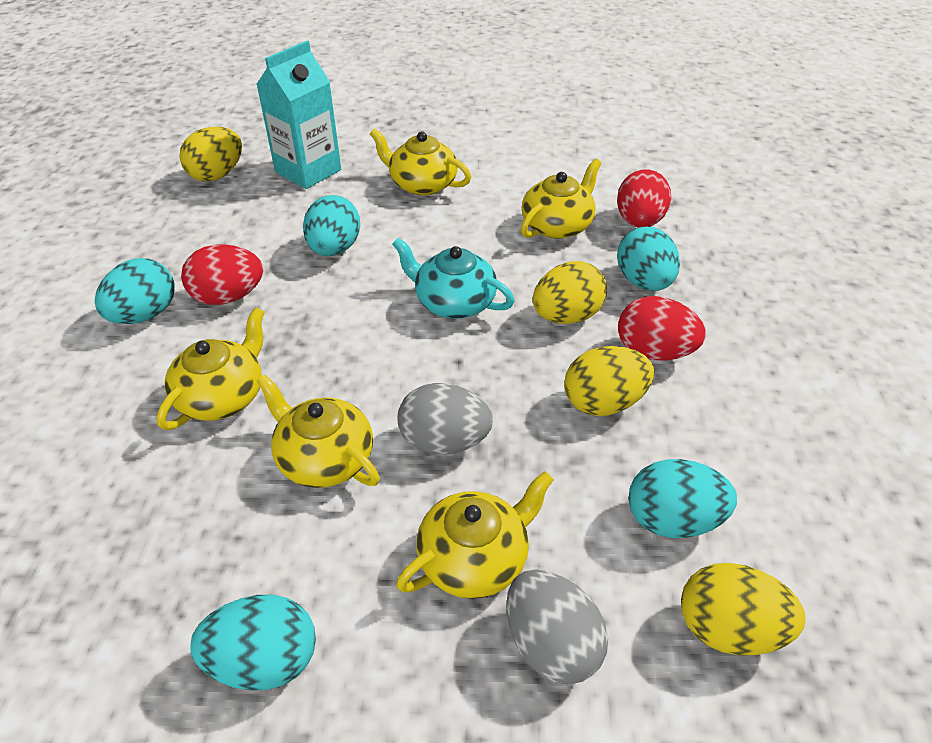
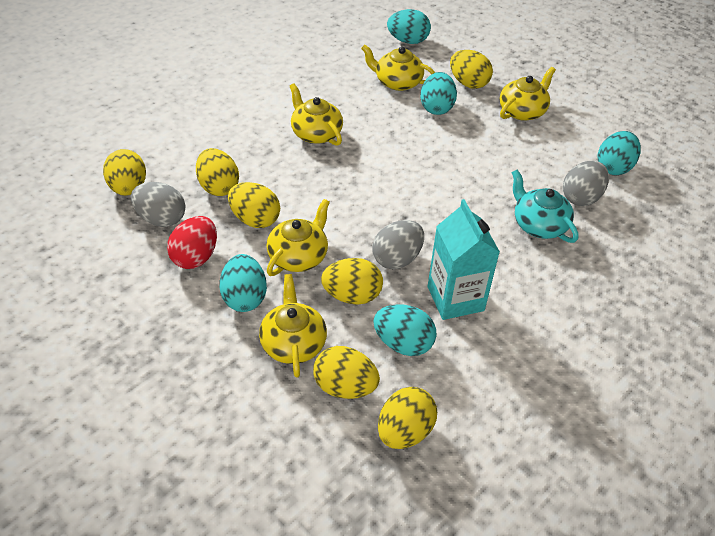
grey egg: [397,383,493,455] [506,569,608,685] = 2 -> [131,182,186,227] [372,220,424,269] [563,161,609,206] = 3
red egg: [181,244,263,305] [617,170,671,227] [618,296,706,361] = 3 -> [167,216,217,269] = 1
yellow egg: [179,127,242,181] [533,261,607,324] [564,346,654,416] [681,563,805,655] = 4 -> [103,149,146,196] [196,148,239,196] [228,182,280,228] [313,346,380,399] [321,258,383,305] [378,387,437,449] [450,50,493,89] = 7

